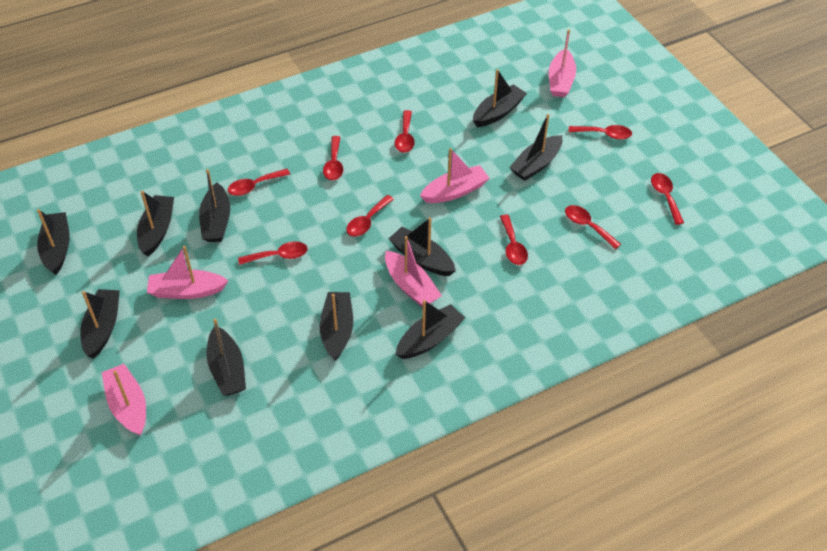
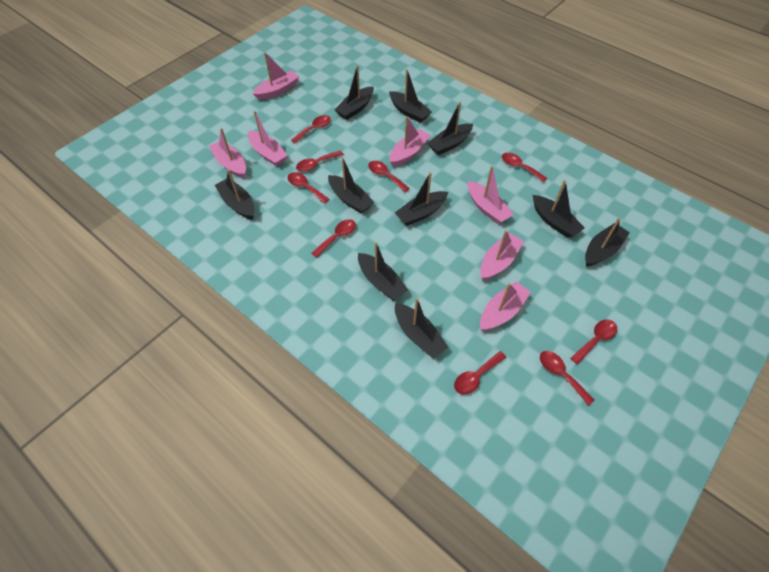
pink boat: [102,364,146,436] [147,246,228,299] [385,236,442,308] [420,148,489,203] [549,29,576,97] = 5 -> [209,128,246,178] [248,111,288,166] [253,52,299,100] [389,116,431,167] [468,166,514,224] [480,230,524,280] [480,281,531,331] = 7

